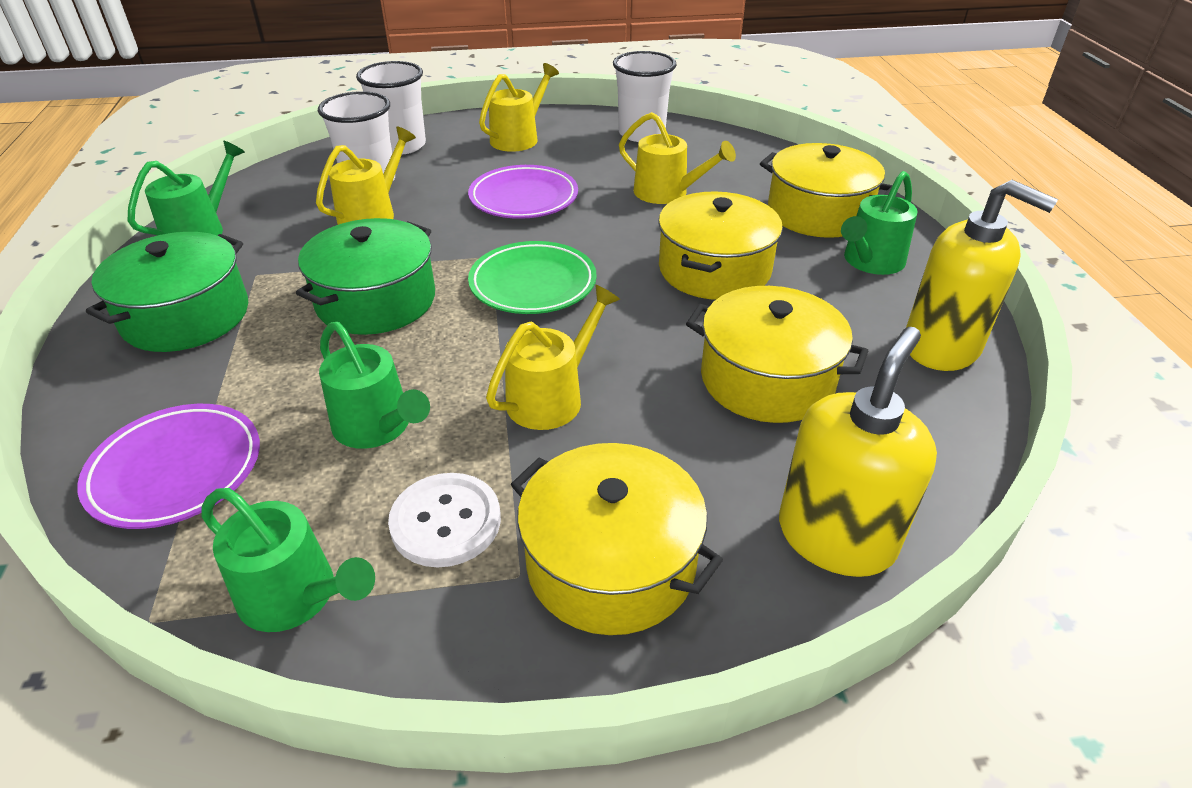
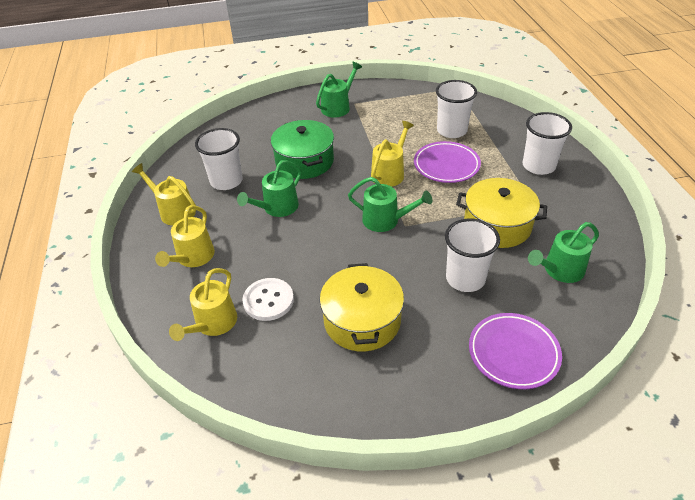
green plate: [468,241,597,314] = 1 -> none = 0
green pot: [86,232,248,352] [296,218,435,335] = 2 -> [271,120,334,179] = 1
white cup: [318,91,395,181] [356,61,426,155] [613,51,677,142] = 3 -> [195,128,243,190] [436,80,477,138] [445,219,500,292] [523,112,572,175] = 4
yellow pot: [511,443,723,635] [658,191,783,300] [686,286,868,423] [760,143,893,238] = 4 -> [320,263,404,351] [456,178,547,248] = 2
yellow soap dispenser: [779,327,937,577] [906,180,1058,371] = 2 -> none = 0

